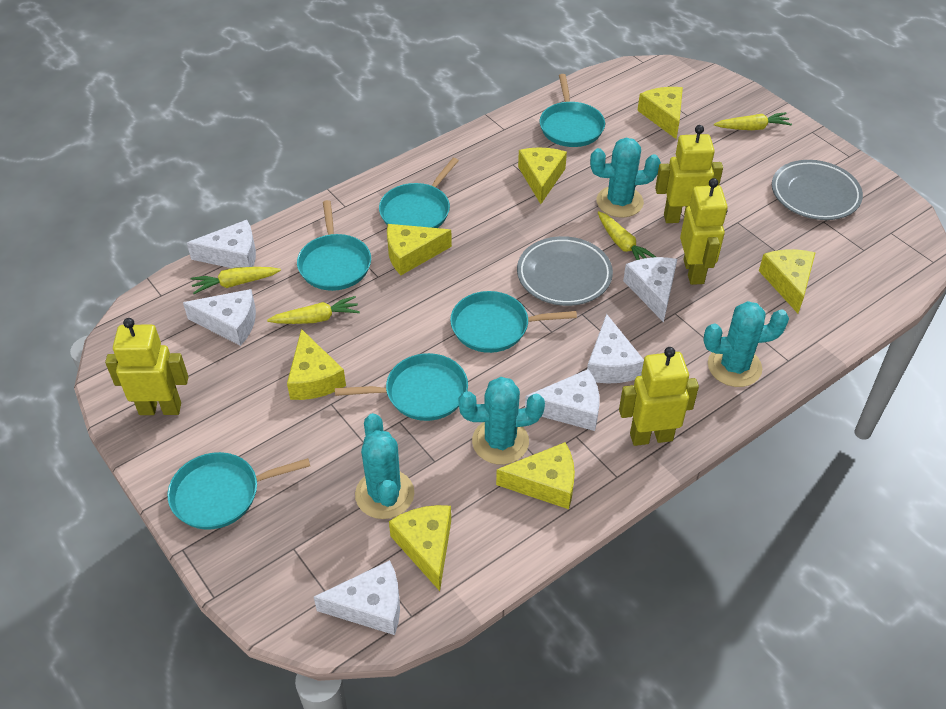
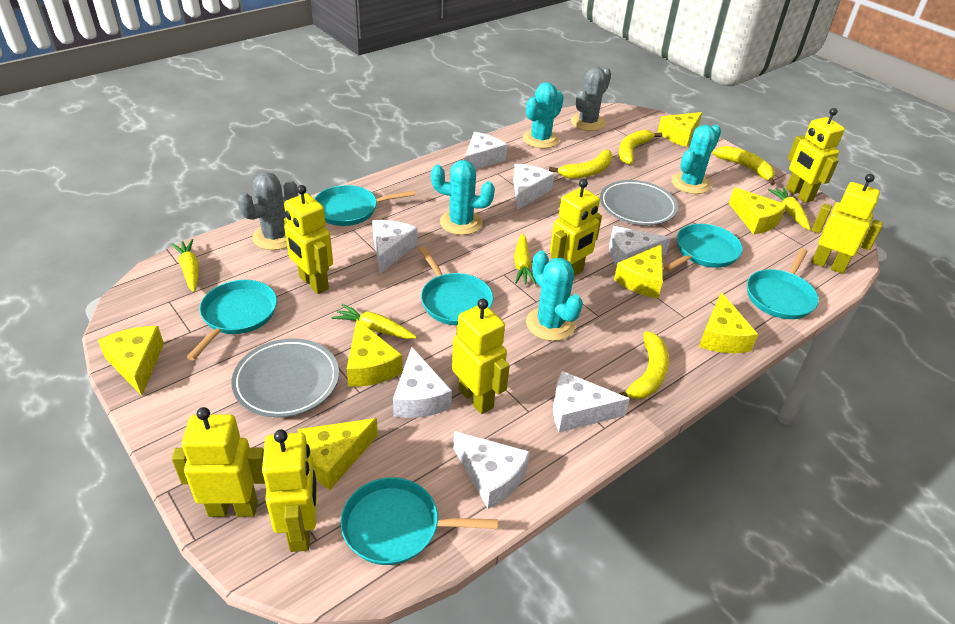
grey cactus: none = 0 -> [238,172,298,250] [571,67,611,131] = 2
white cheese: [183,289,256,346] [187,220,256,268] [314,560,400,635] [525,369,599,431] [587,314,644,384] [623,257,677,322] = 6 -> [372,220,417,273] [393,347,452,418] [453,431,530,509] [465,132,507,170] [513,164,554,210] [553,371,630,432] [609,226,671,266] = 7
yellow banana: none = 0 -> [549,150,612,179] [618,331,669,399] [619,130,662,164] [712,146,775,185] = 4
yellow robot: [105,318,188,415] [619,347,699,446] [655,125,723,223] [680,178,728,285] = 4 -> [172,407,265,517] [262,430,317,552] [284,185,333,294] [452,299,510,414] [550,179,602,275] [786,108,845,203] [811,174,883,274] = 7

